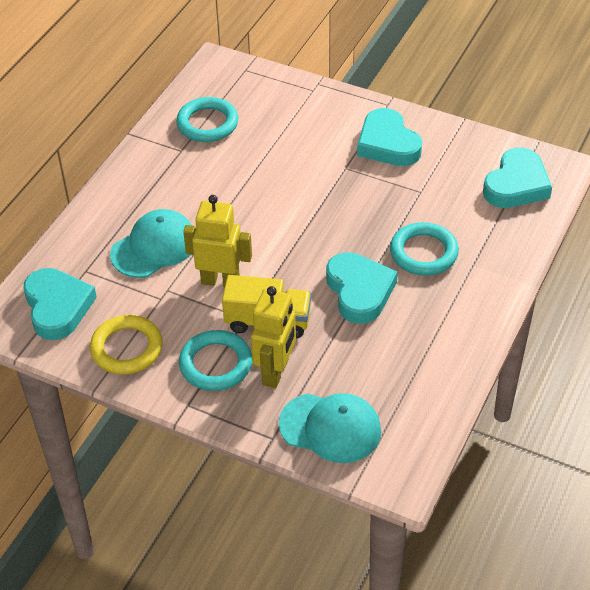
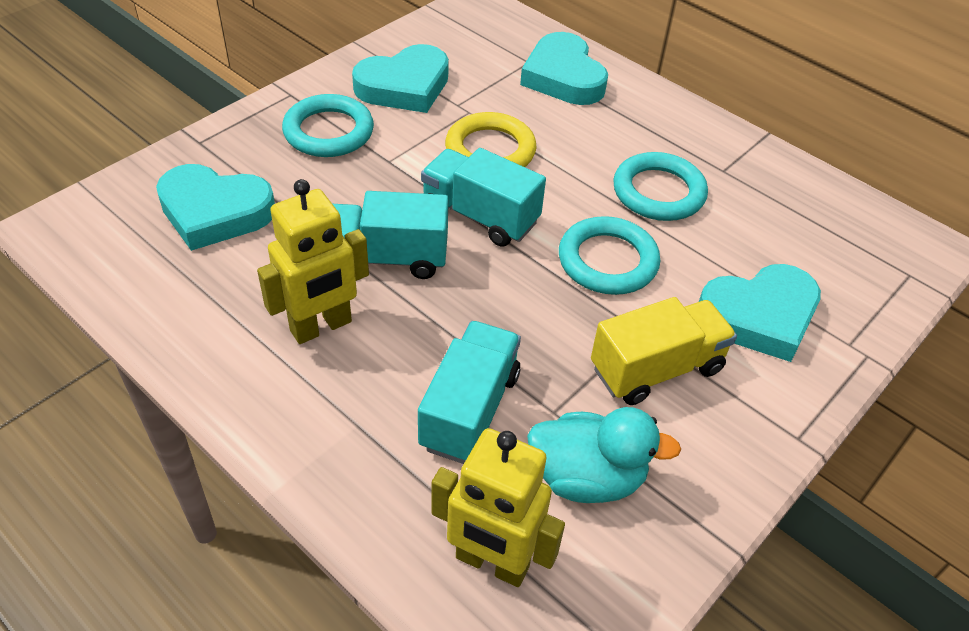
turquoise cap: [110,209,193,278] [279,393,381,463] = 2 -> none = 0
turquoise duck: none = 0 -> [527,407,681,503] = 1
turquoise truck: none = 0 -> [333,191,449,279] [418,321,521,464] [421,148,546,247] = 3

